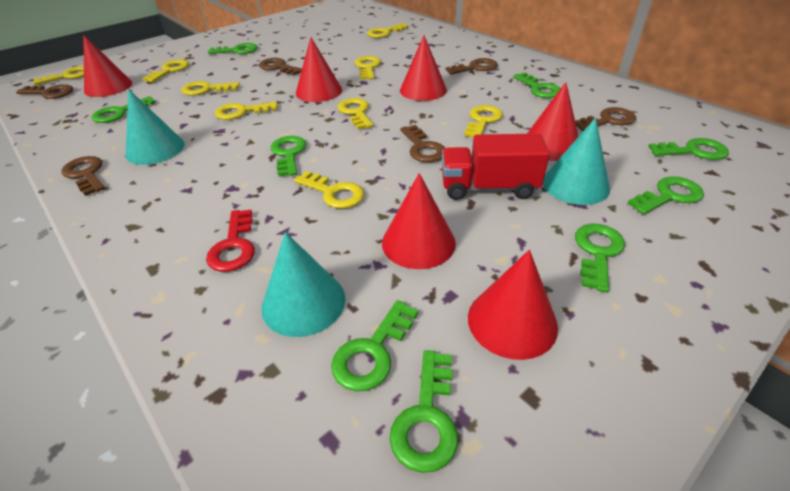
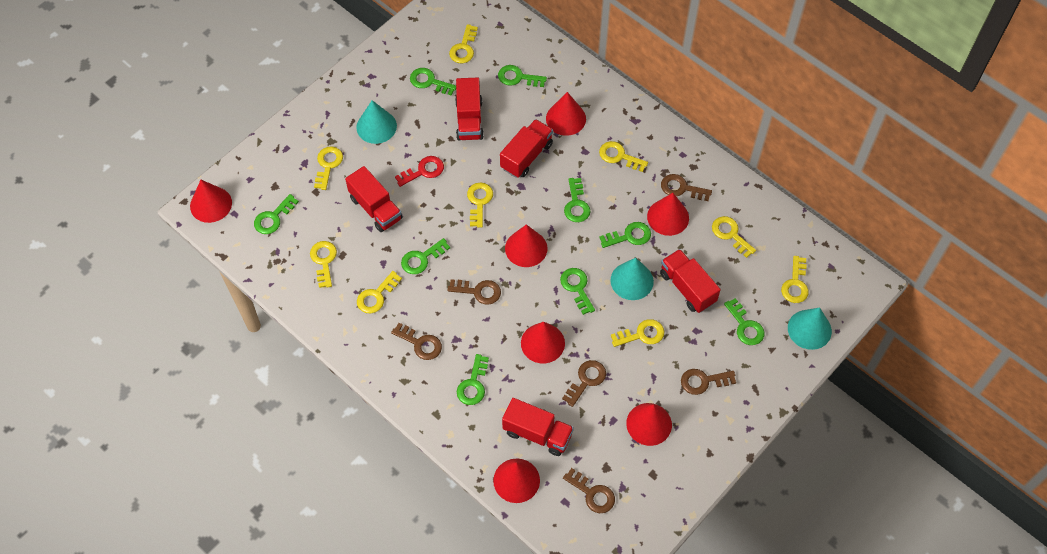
red cone: [83,35,132,97] [296,37,342,102] [382,173,456,269] [400,35,447,101] [468,250,558,360] [527,82,579,161] = 6 -> [190,180,232,223] [493,459,540,503] [505,224,548,267] [521,321,565,364] [546,92,586,136] [626,403,672,446] [647,193,689,236] = 7
red truck: [442,133,550,200] = 1 -> [345,166,402,232] [455,78,484,141] [500,119,553,178] [502,398,574,456] [660,249,721,313] = 5

